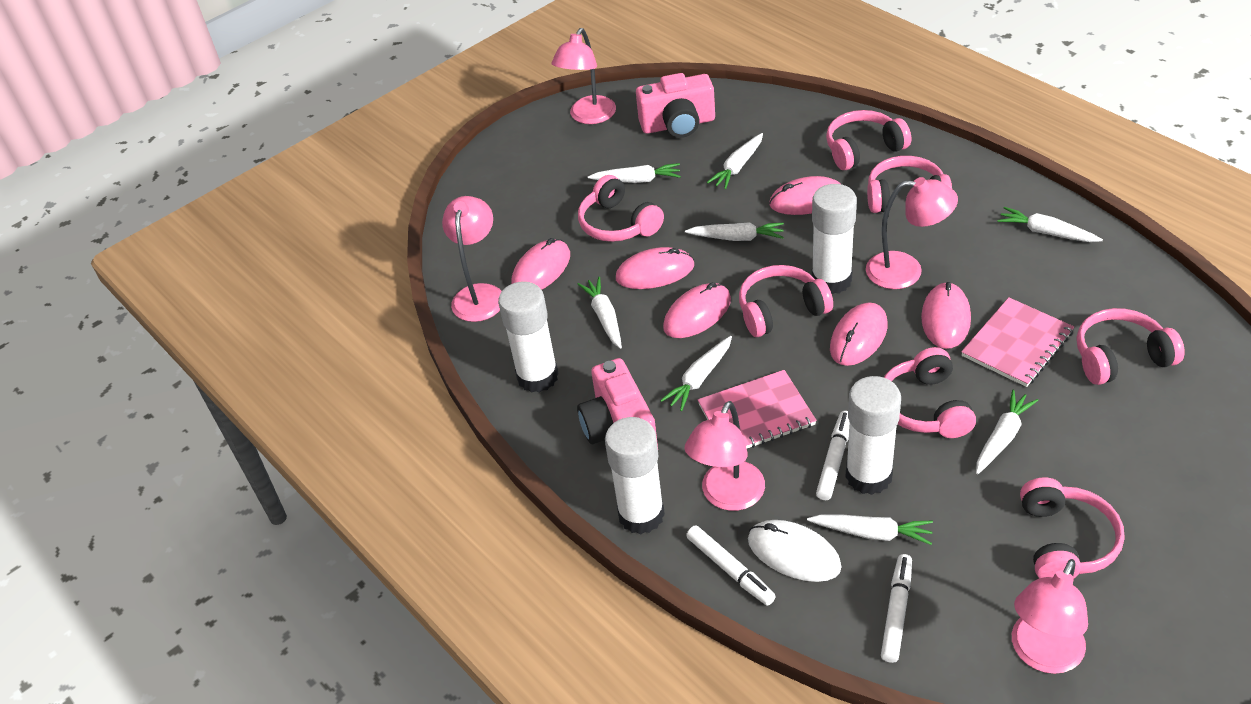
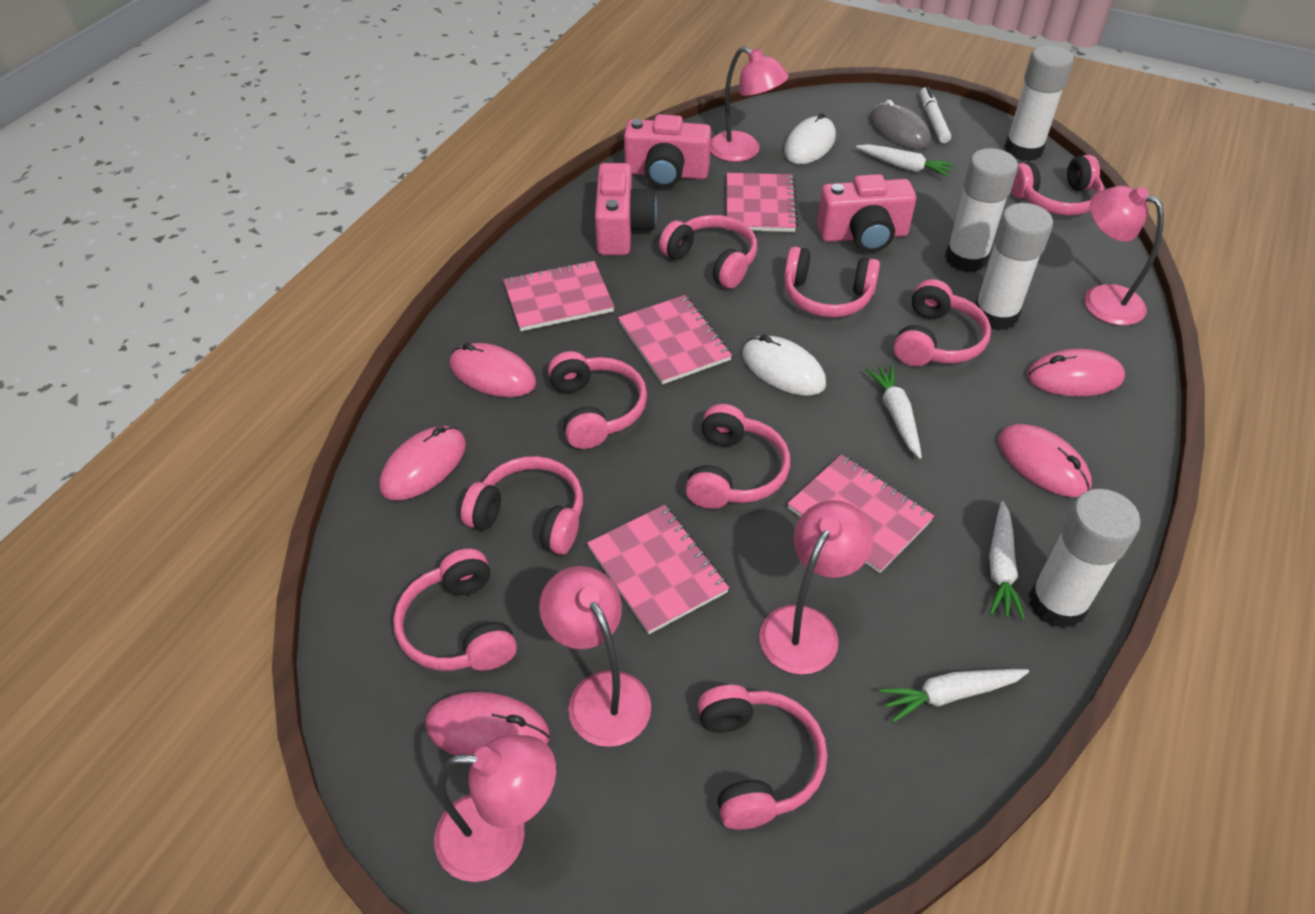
grey mouse: none = 0 -> [869,100,931,149] = 1
pink camera: [577,358,658,447] [636,73,715,138] = 2 -> [595,163,657,255] [624,114,711,188] [817,174,916,252] = 3
pink headphones: [578,175,664,242] [739,265,833,337] [826,110,911,170] [867,156,952,213] [884,347,976,438] [1020,477,1125,578] [1077,308,1185,385] = 7 -> [393,549,517,671] [461,456,583,555] [548,351,647,449] [659,215,757,289] [685,404,790,509] [698,685,827,829] [784,246,880,318] [894,279,991,366] [1011,155,1104,215] = 9
pink mouse: [511,238,570,290] [616,247,694,289] [663,282,731,338] [769,176,840,215] [830,302,887,366] [921,282,971,349] = 6 -> [379,426,466,500] [425,692,550,756] [450,343,536,397] [998,424,1092,497] [1027,349,1125,396] = 5
pink notebook: [698,370,817,449] [961,298,1074,387] = 2 -> [503,261,614,331] [587,505,729,634] [618,295,732,384] [727,173,798,232] [787,454,934,573] = 5
white carrot: [578,277,622,349] [588,163,681,183] [660,336,732,411] [685,222,784,241] [707,133,763,189] [807,514,933,545] [976,390,1038,474] [997,207,1103,242] = 8 -> [856,144,955,177] [866,365,922,459] [879,669,1029,722] [989,501,1025,620] = 4
white marker: [686,525,776,606] [816,411,849,500] [881,554,912,663] = 3 -> [920,87,951,143] = 1
white mouse: [748,520,842,582] = 1 -> [742,335,826,396] [784,113,836,164] = 2

